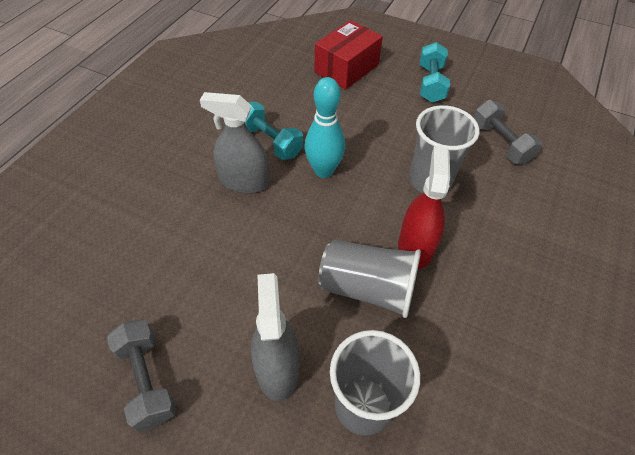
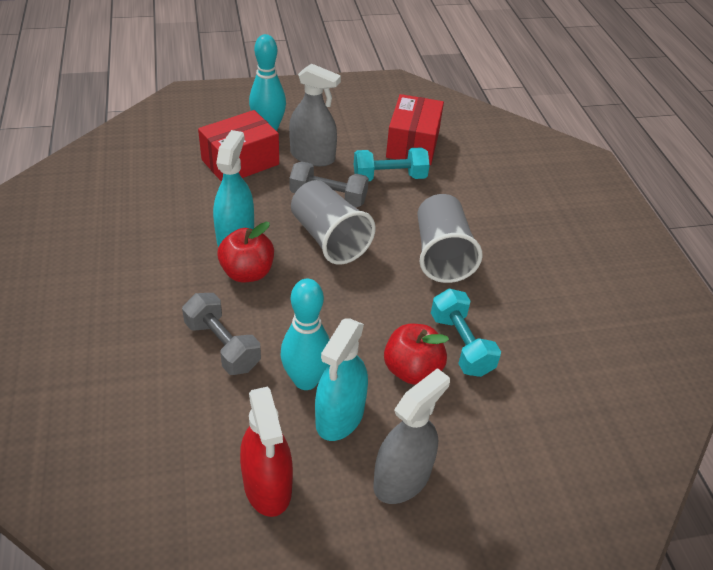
grey cup: [318,240,421,318] [330,330,420,436] [410,105,479,193] = 3 -> [291,180,376,265] [417,194,483,283] = 2
red apple: none = 0 -> [217,222,274,282] [384,324,449,385] = 2
red box: [314,20,383,90] = 1 -> [198,110,279,182] [386,94,444,165] = 2
turquoise bowling pin: [305,77,345,178] = 1 -> [249,34,286,131] [280,279,330,390] = 2
turquoise spray bottle: none = 0 -> [213,130,254,247] [315,319,368,441] = 2

